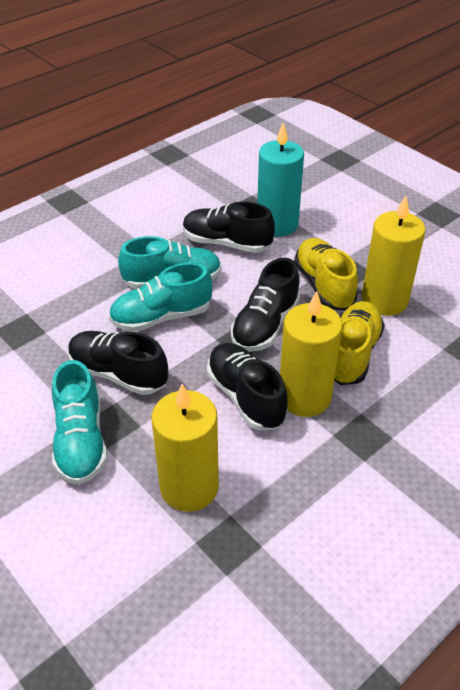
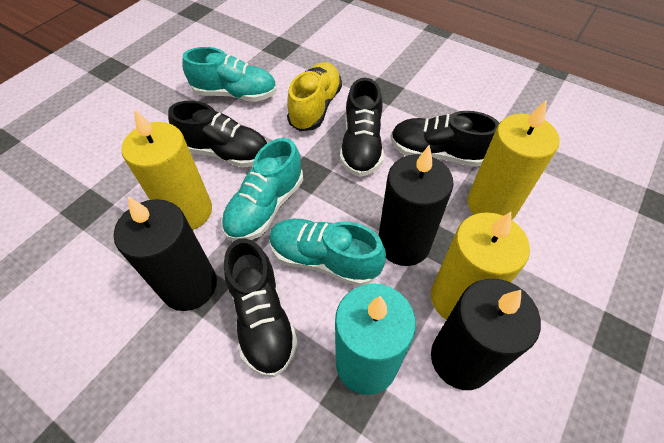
black candle: none = 0 -> [114,197,217,311] [379,145,454,266] [431,279,541,390] = 3
yellow shoe: [294,238,358,311] [334,301,385,385] = 2 -> [287,62,342,131] = 1

